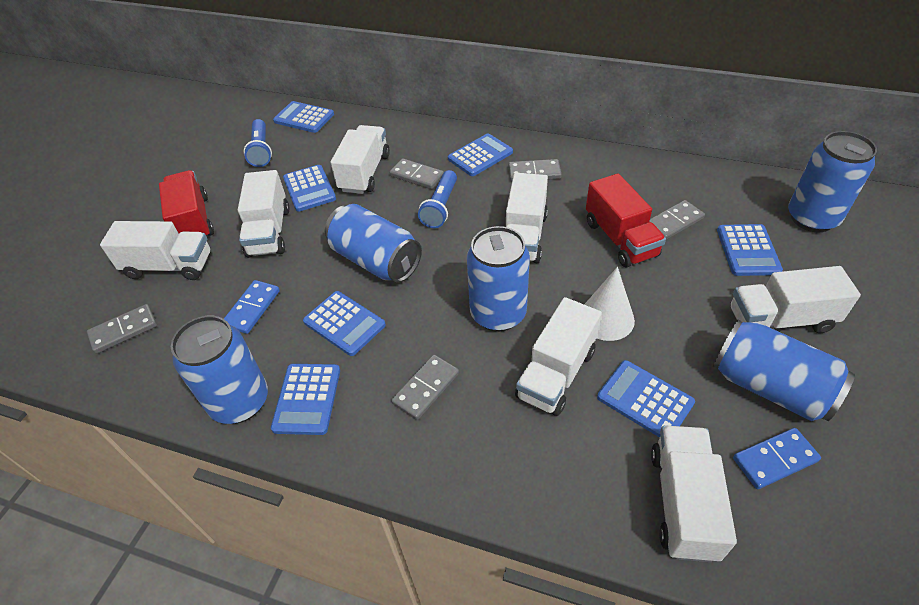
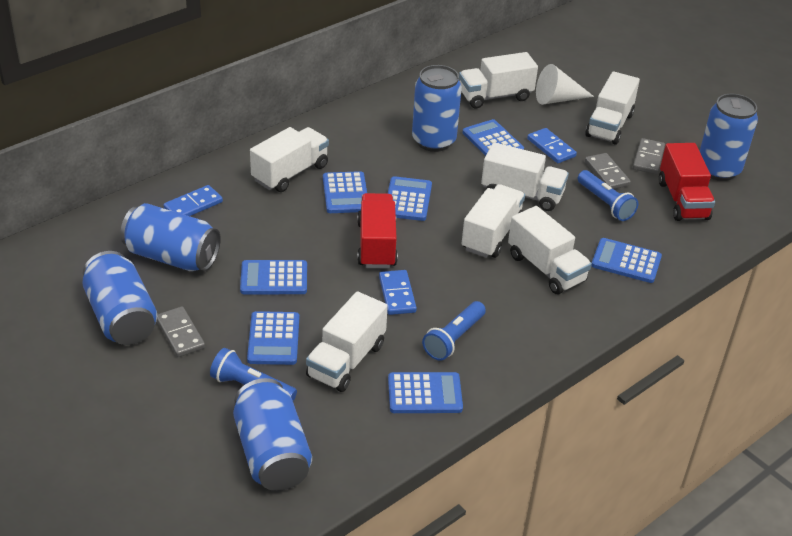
blue domino: [224,280,280,334] [733,428,821,489] = 2 -> [164,185,223,216] [379,270,417,315] [527,128,577,163] = 3
blue flashlight: [244,119,272,167] [418,170,457,228] = 2 -> [210,348,297,401] [422,301,486,361] [578,170,638,221] = 3
grey domino: [87,304,157,354] [389,158,444,189] [391,355,459,420] [508,159,562,182] [649,200,705,240] = 5 -> [157,307,205,357] [585,153,631,189] [633,138,665,174] = 3

